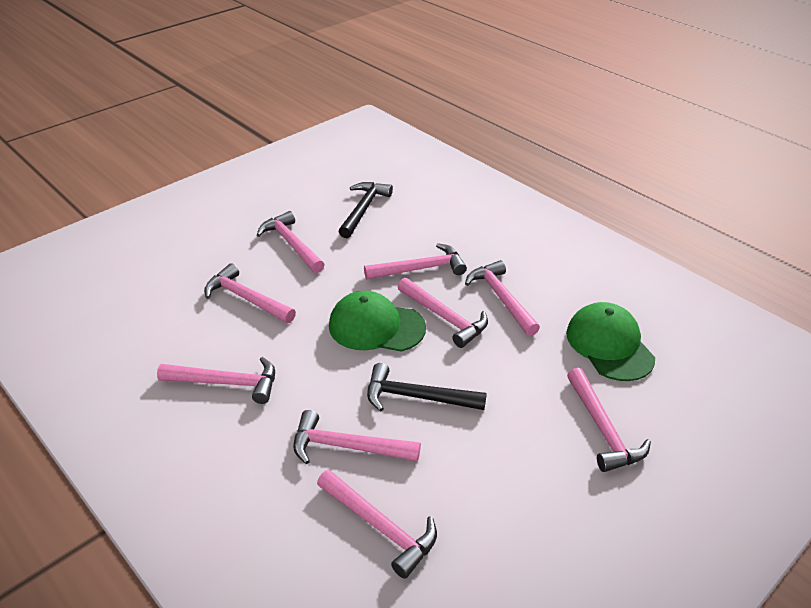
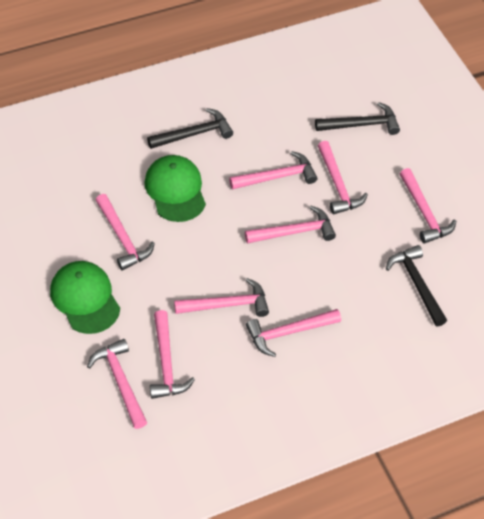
black hammer: [338,182,393,238] [367,363,487,412] = 2 -> [147,108,233,149] [315,102,400,135] [386,245,447,327] = 3

